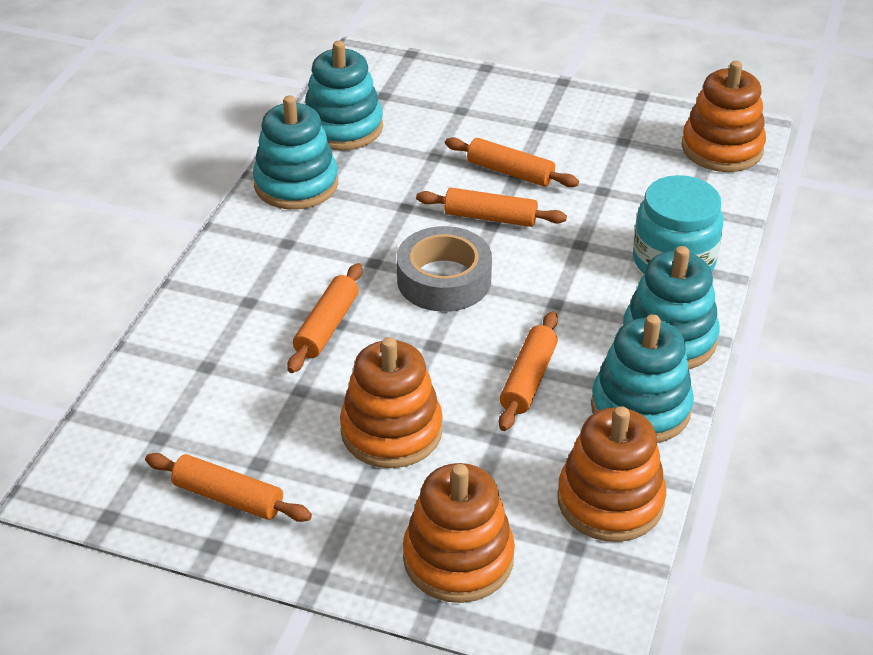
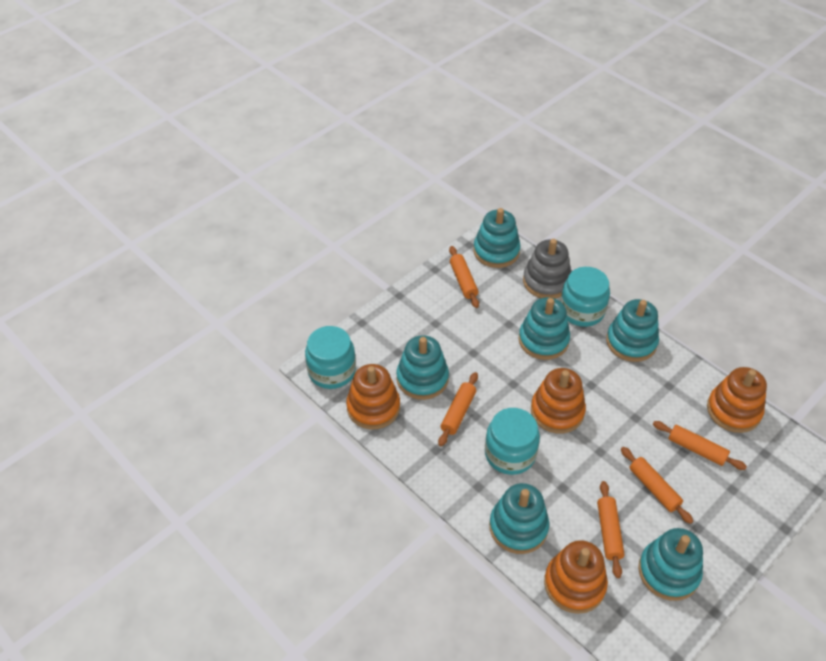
grey stacking toy: none = 0 -> [523,239,571,299] = 1
grey tape: [397,226,492,312] = 1 -> none = 0
turquoise jar: [633,175,723,273] = 1 -> [305,326,356,389] [485,408,540,475] [560,267,610,327] = 3
turquoise stacking toy: [253,95,338,210] [305,41,383,150] [591,314,694,443] [623,246,719,369] = 4 -> [396,335,449,400] [473,208,521,268] [489,483,549,554] [518,297,570,360] [606,299,659,362] [638,528,703,601] = 6

